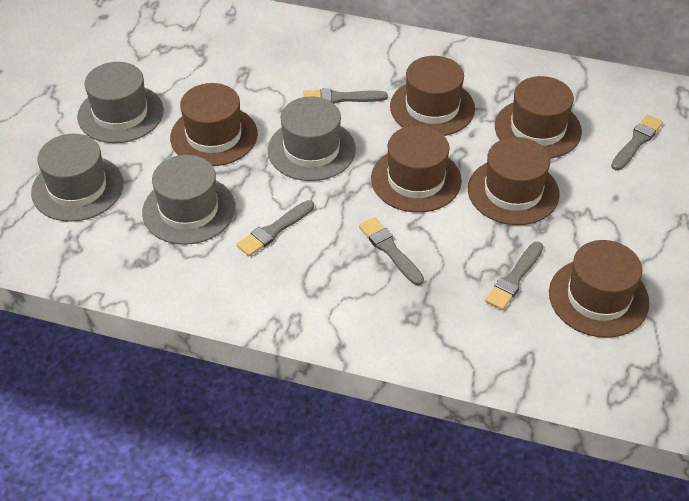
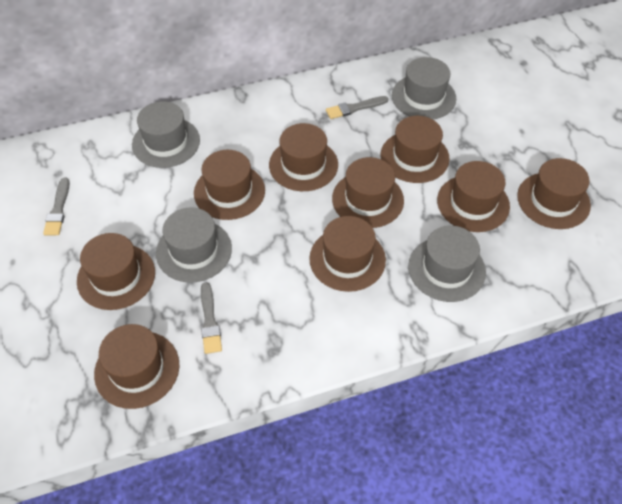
brown hat: [170,83,258,166] [371,125,462,213] [390,56,475,136] [468,137,560,225] [495,76,582,159] [549,240,650,338] = 6 -> [77,233,155,310] [94,324,179,409] [194,150,265,220] [269,123,338,191] [309,216,386,292] [332,157,404,228] [381,116,450,183] [437,161,510,232] [517,158,591,229] = 9
grey brush: [236,200,314,256] [303,88,388,104] [359,217,424,285] [485,242,543,310] [611,115,663,170] = 5 -> [43,178,70,235] [201,282,222,354] [326,96,388,119] = 3

